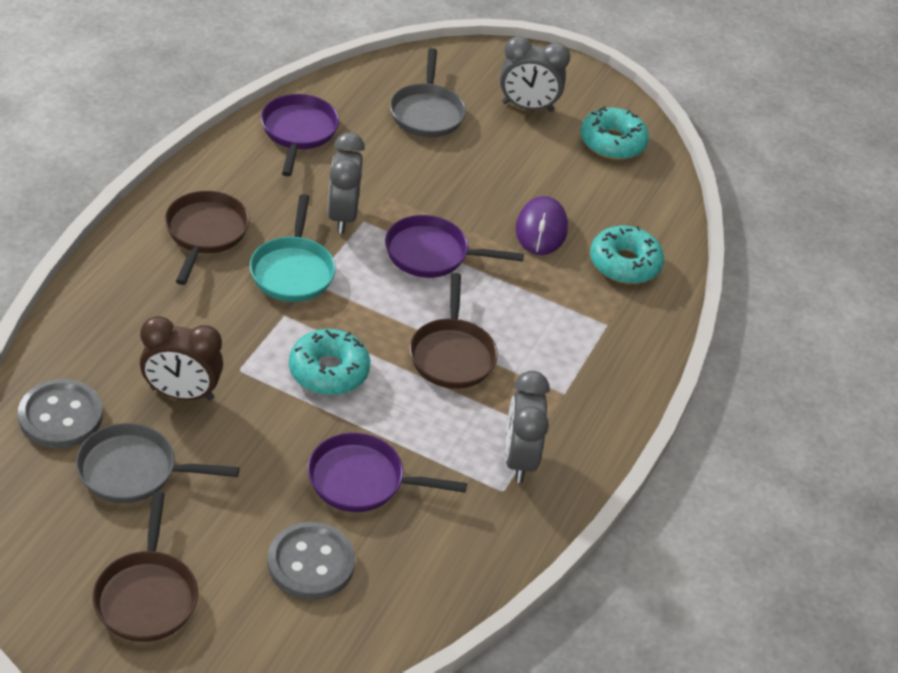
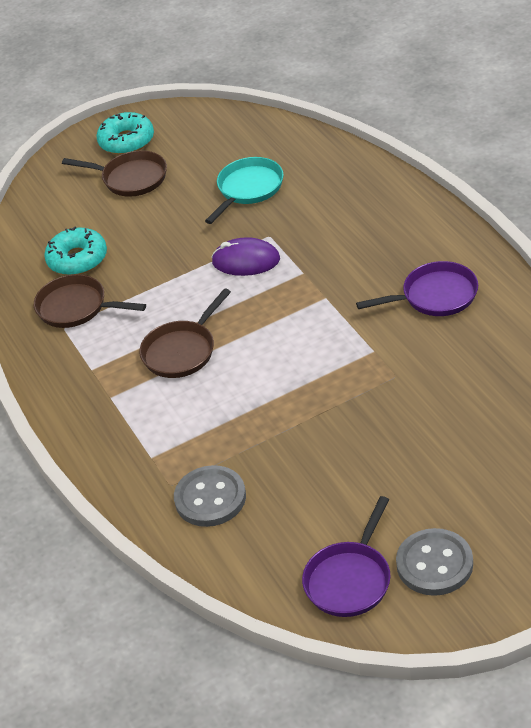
brown clock: [140,316,223,401] = 1 -> none = 0
grey clock: [327,132,365,233] [500,36,570,112] [505,371,550,483] = 3 -> none = 0
grey pan: [76,423,239,503] [390,48,466,138] = 2 -> none = 0
purple pan: [261,94,339,176] [308,433,467,512] [385,215,524,278] = 3 -> [302,496,390,617] [356,261,478,316] = 2
turquoise donut: [289,329,370,395] [581,106,649,160] [590,226,664,284] = 3 -> [44,227,107,275] [96,112,154,155] = 2

